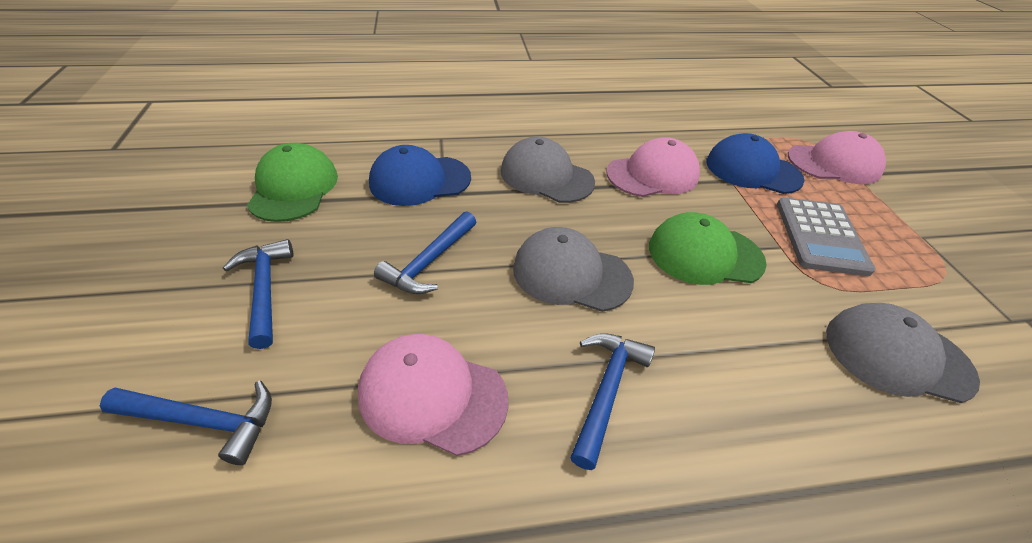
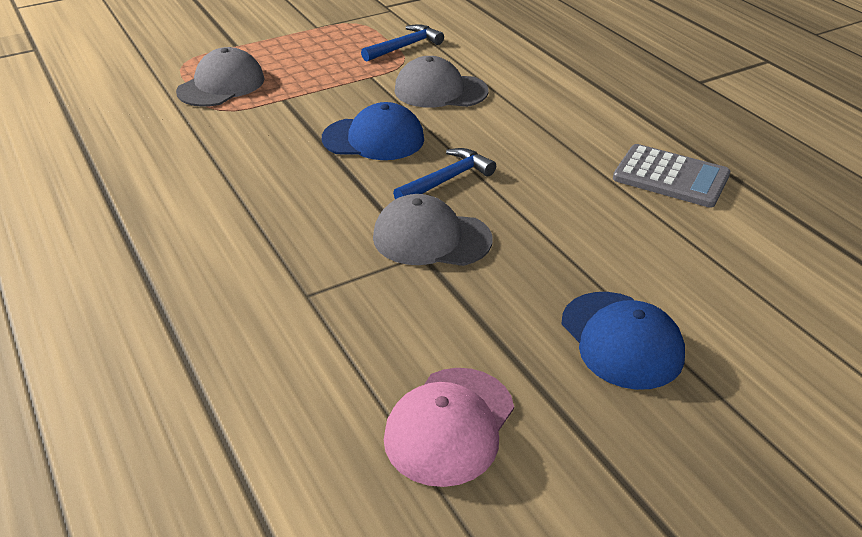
blue hammer: [100,381,272,465] [223,239,293,349] [374,211,476,294] [570,333,655,470] = 4 -> [361,24,444,62] [393,148,496,199] = 2
green cap: [247,143,338,222] [649,212,767,285] = 2 -> none = 0
pink cap: [358,334,509,456] [606,137,700,197] [788,131,886,184] = 3 -> [384,368,514,487] = 1

